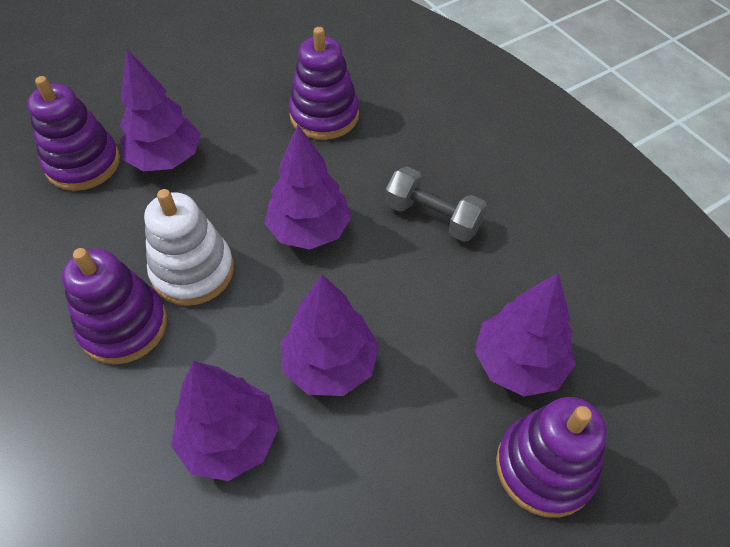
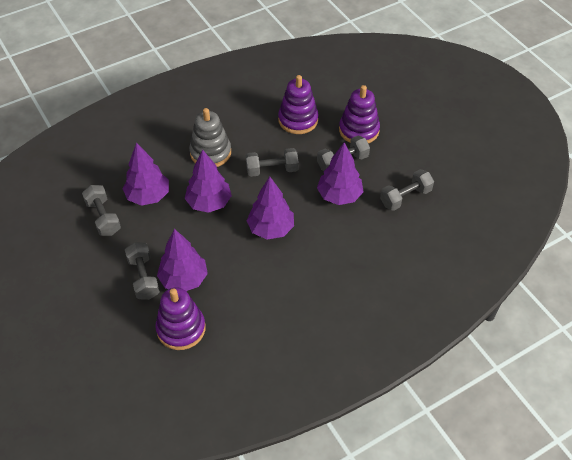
grey dumbbell: [385,166,487,242] = 1 -> [82,185,121,236] [125,242,160,300] [246,148,299,177] [317,135,370,171] [380,169,434,211] = 5
grey stacking toy: none = 0 -> [189,108,231,167] = 1
purple stacking toy: [27,76,120,191] [62,248,167,364] [289,27,359,140] [496,397,607,518] = 4 -> [155,287,206,350] [278,75,318,134] [339,85,380,144] = 3
white stacking toy: [144,189,234,306] = 1 -> none = 0

